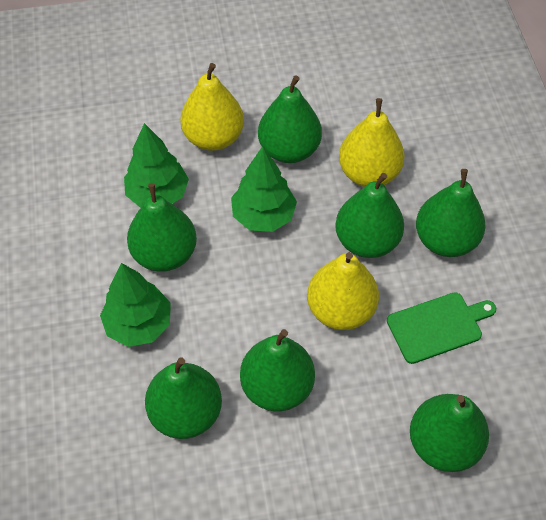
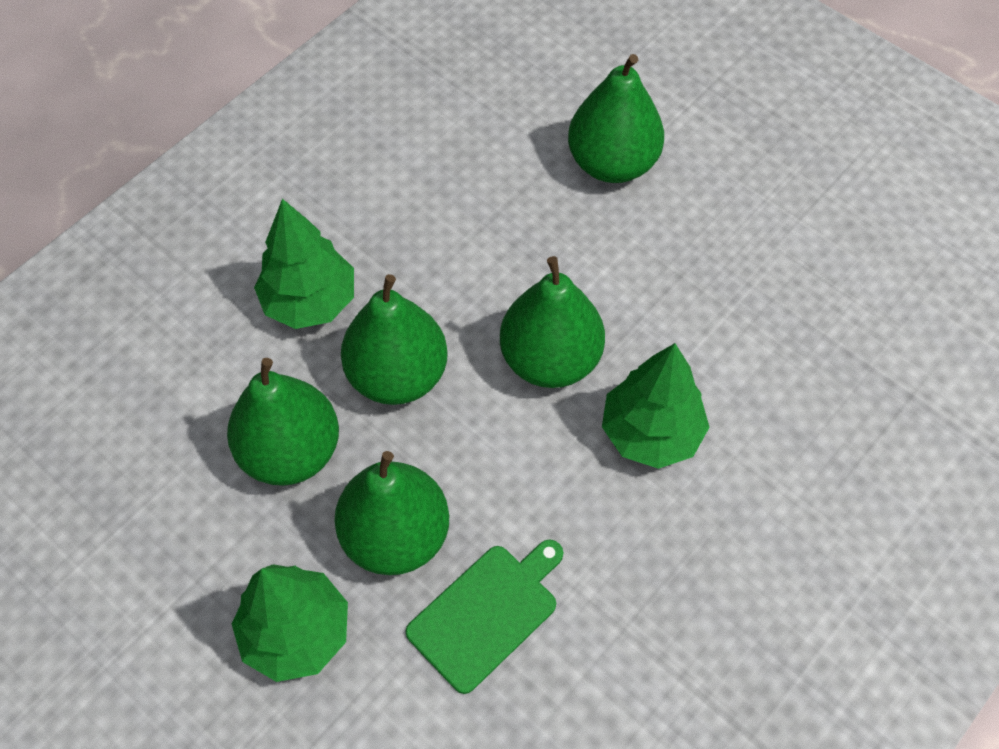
green pear: [127,183,197,272] [145,358,222,439] [240,329,315,412] [258,76,322,163] [335,173,404,258] [410,394,489,472] [416,169,486,257] = 7 -> [227,358,339,486] [335,451,449,575] [341,274,448,405] [500,256,605,388] [568,54,664,183] = 5
yellow pear: [180,63,244,151] [307,252,379,330] [339,98,405,187] = 3 -> none = 0

